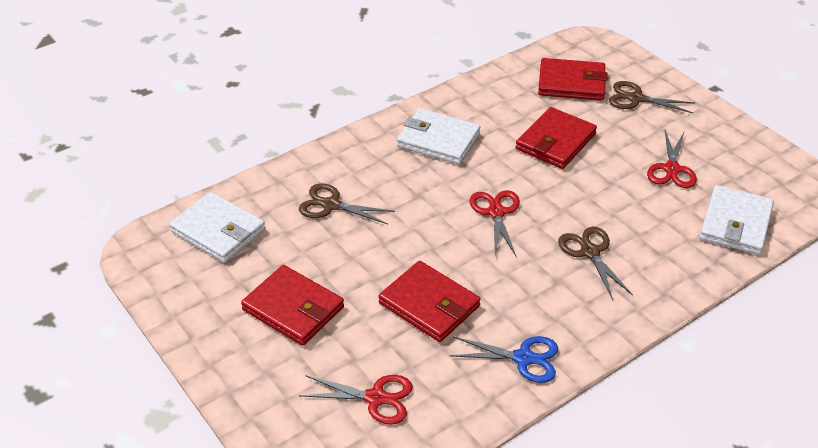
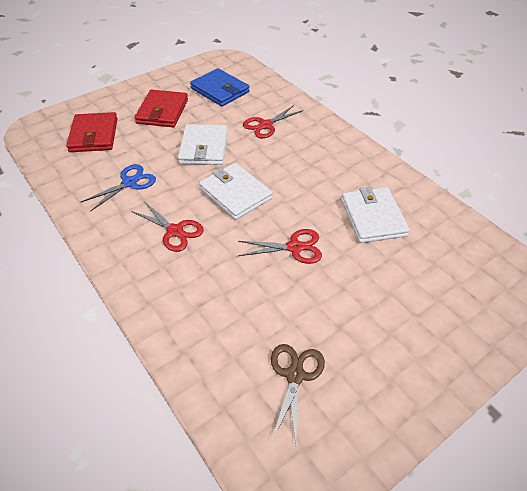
blue wallet: none = 0 -> [190,68,250,106] = 1
brown scissors: [299,184,395,224] [558,227,633,300] [609,81,694,113] = 3 -> [271,344,325,443] = 1
red wallet: [241,265,344,346] [379,261,481,342] [516,107,597,169] [538,58,607,101] = 4 -> [66,112,118,152] [134,90,188,127] = 2

